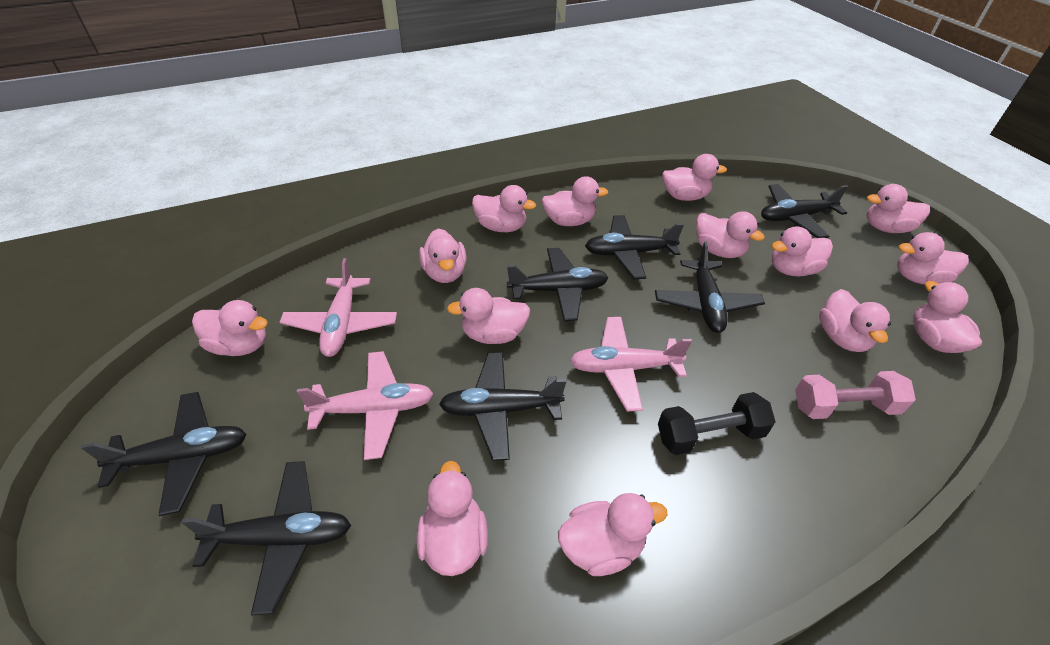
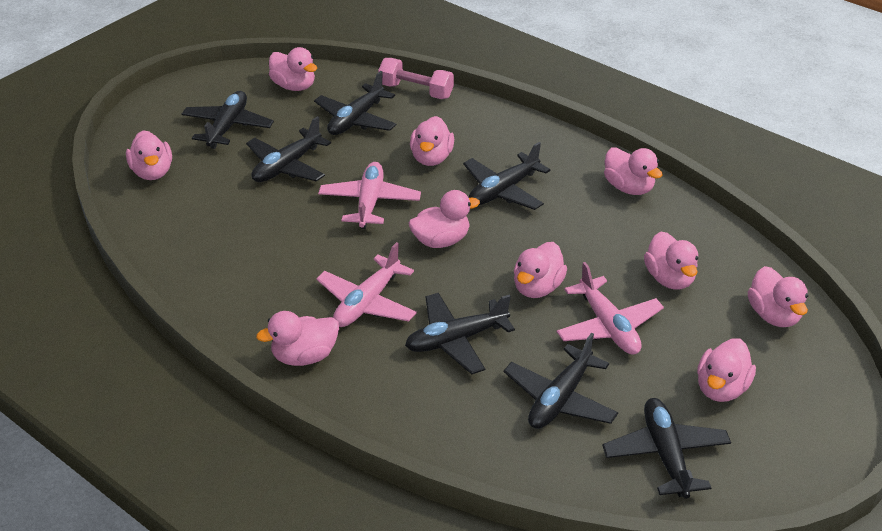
black dumbbell: [658,392,776,455] = 1 -> none = 0
pink duck: [192,300,268,356] [417,461,488,576] [419,229,467,283] [447,288,530,344] [472,185,536,232] [542,176,609,226] [558,493,667,576] [662,154,727,201] [696,211,765,258] [771,226,833,277] [819,289,891,352] [866,184,930,233] [897,232,969,285] [913,281,982,353] = 14 -> [126,130,172,180] [256,311,339,366] [269,47,317,91] [409,190,480,248] [410,116,454,166] [514,242,567,298] [604,147,663,195] [644,232,698,290] [697,338,756,402] [748,266,808,327] = 10

